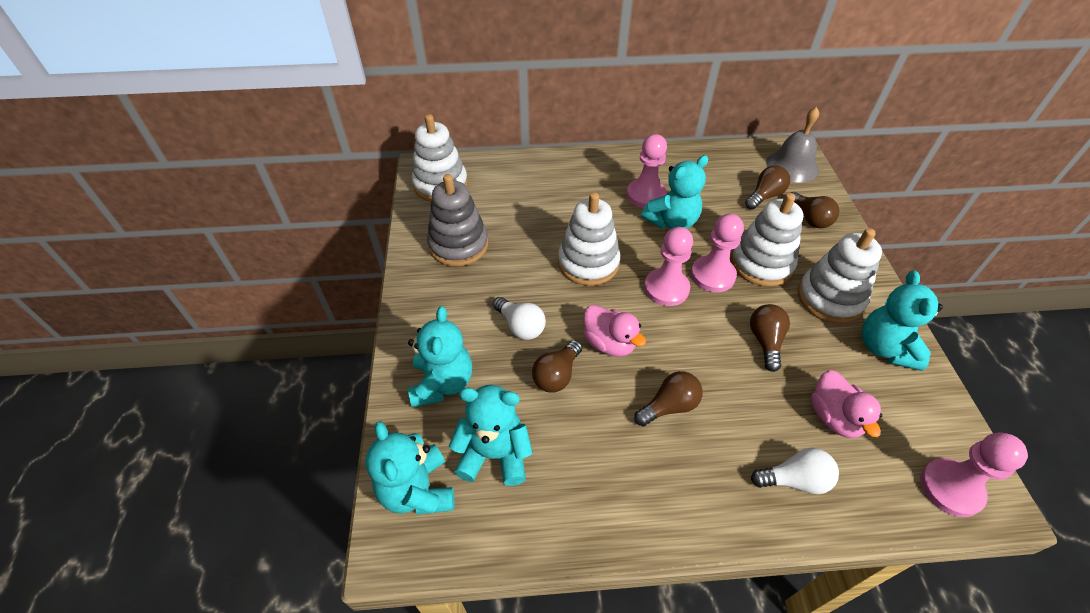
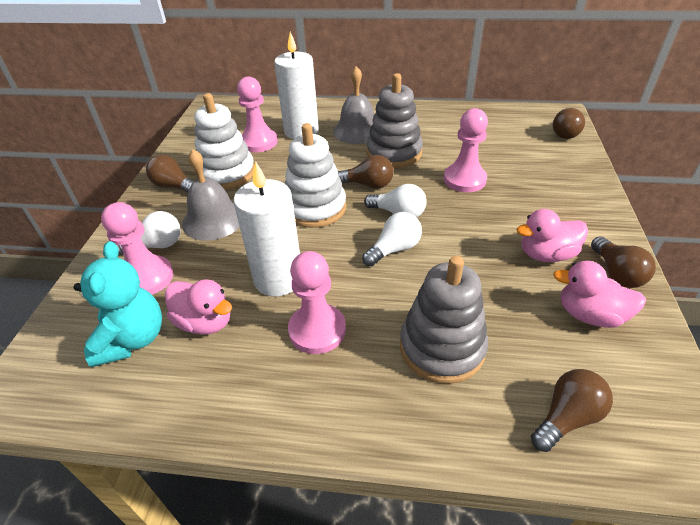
grey bell: [766,107,819,183] = 1 -> [182,149,240,241] [333,66,374,144] = 2
grey stacking toy: [427,174,488,266] = 1 -> [367,73,423,168] [400,256,488,384] = 2
pink duck: [583,305,646,357] [811,370,882,438] = 2 -> [165,279,232,335] [516,209,588,262] [553,261,646,328] = 3
turquoise teddy bear: [366,421,454,515] [408,306,472,407] [449,385,533,486] [641,155,708,229] [862,271,943,371] = 5 -> [74,241,162,367] = 1
white candle: none = 0 -> [234,161,300,296] [274,32,319,139] = 2
white light bulb: [493,297,546,340] [751,448,839,494] = 2 -> [117,211,181,255] [362,212,422,266] [364,184,427,218] = 3
white stacking toy: [412,114,468,202] [558,192,620,286] [731,193,803,287] [798,228,882,323] = 4 -> [194,93,255,189] [284,123,347,228] = 2

